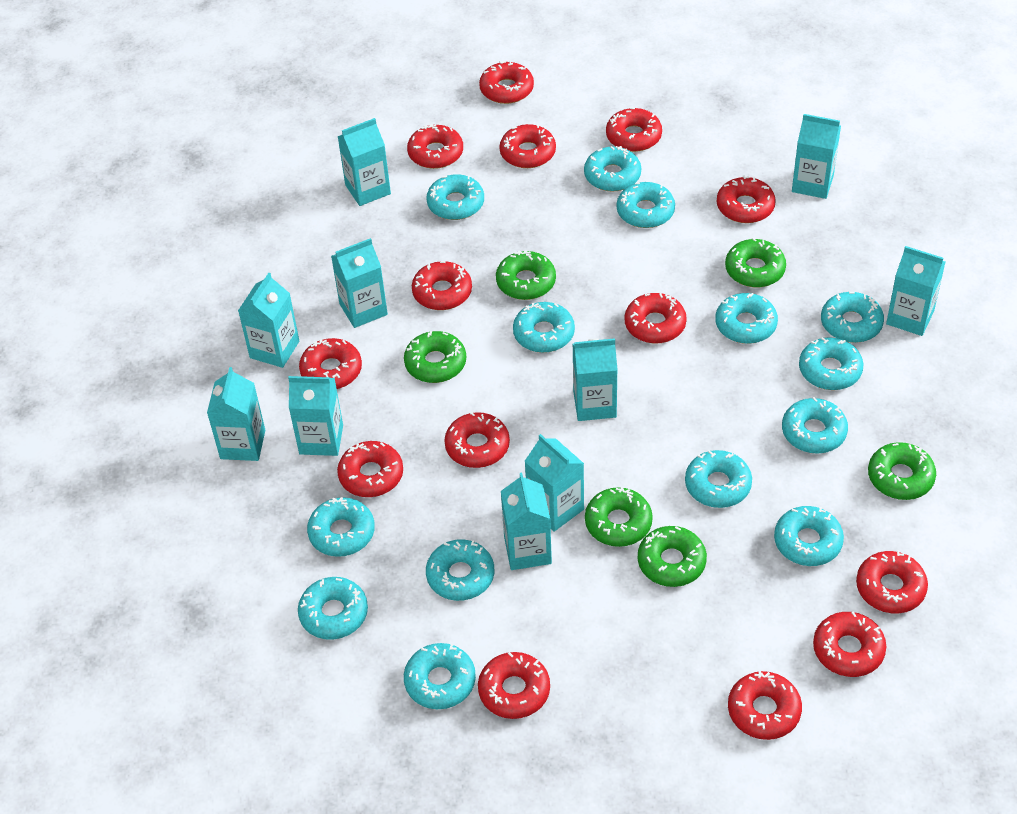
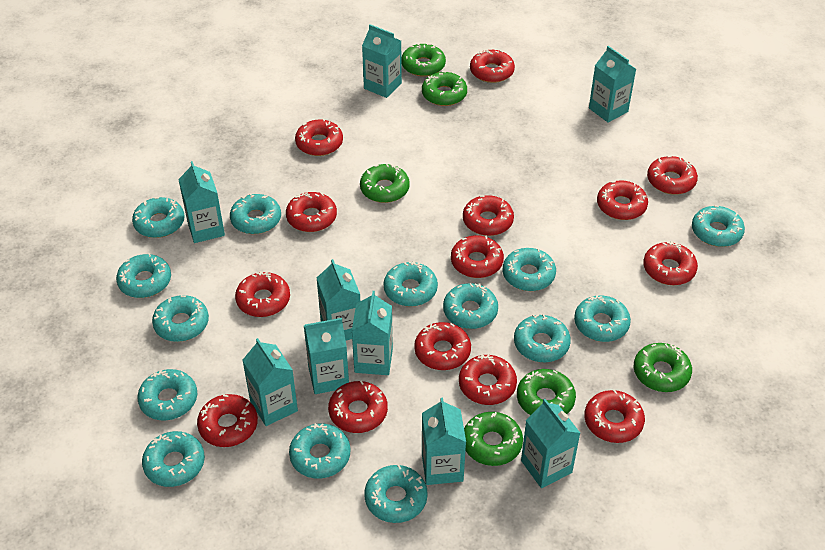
turquoise carton: [207,367,265,461] [238,273,299,368] [288,376,343,456] [331,238,388,328] [337,118,391,206] [501,473,552,570] [525,434,584,532] [573,338,618,421] [792,114,841,199] [886,246,945,336] = 10 -> [178,161,225,243] [242,338,298,426] [304,318,349,394] [317,259,360,340] [352,291,393,375] [362,24,402,98] [422,398,466,485] [521,399,580,488] [589,46,636,123] = 9

